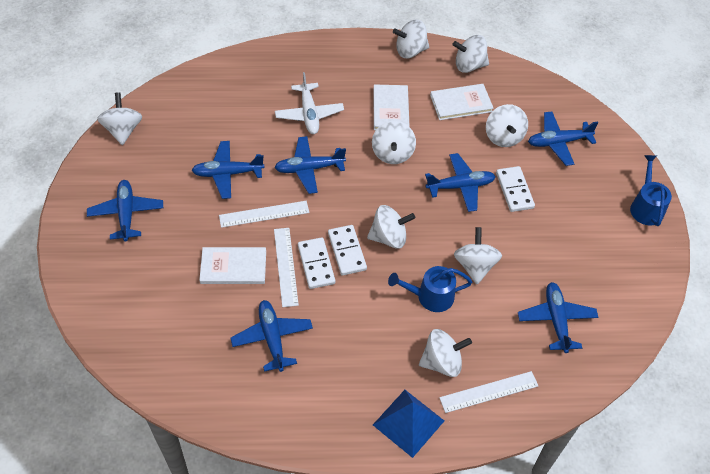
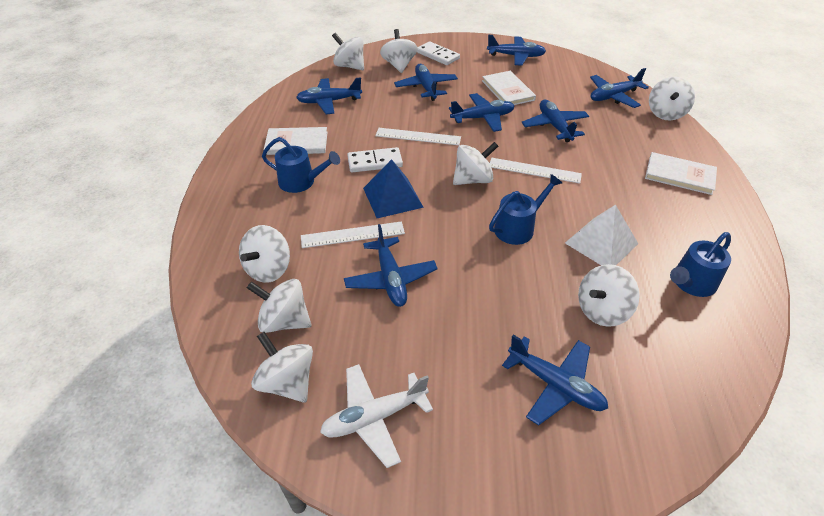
blue plane: [87,180,163,241] [192,141,264,199] [231,300,313,372] [274,136,346,194] [425,153,496,212] [518,282,598,353] [528,111,598,166] = 7 -> [296,77,362,114] [344,224,438,307] [394,64,458,101] [449,93,515,132] [487,35,546,66] [502,334,608,425] [522,100,589,142] [590,68,649,108] = 8
blue watering can: [388,266,472,312] [630,155,672,226] = 2 -> [262,137,340,193] [489,174,562,245] [670,232,731,297] = 3
white domino: [298,237,335,289] [328,225,367,275] [496,166,535,212] = 3 -> [347,147,403,172] [417,42,460,65] = 2
white pyramid: none = 0 -> [565,205,638,265] = 1

